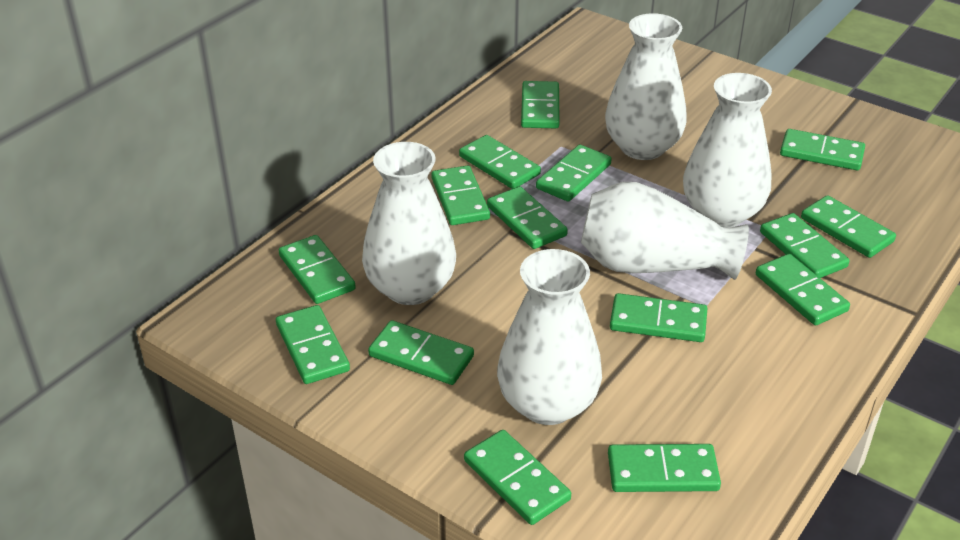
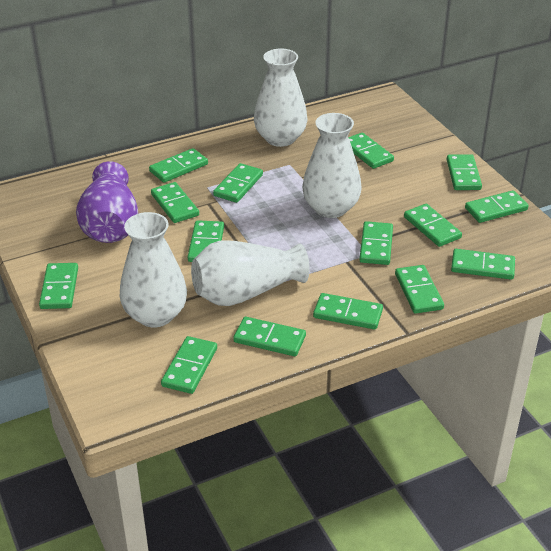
purple vase: none = 0 -> [76,161,138,243] = 1
white vase: [362,142,456,305] [497,249,602,425] [581,182,749,280] [605,13,687,160] [683,73,772,228] = 5 -> [120,212,187,327] [191,240,310,306] [254,49,308,147] [302,113,362,218] = 4

